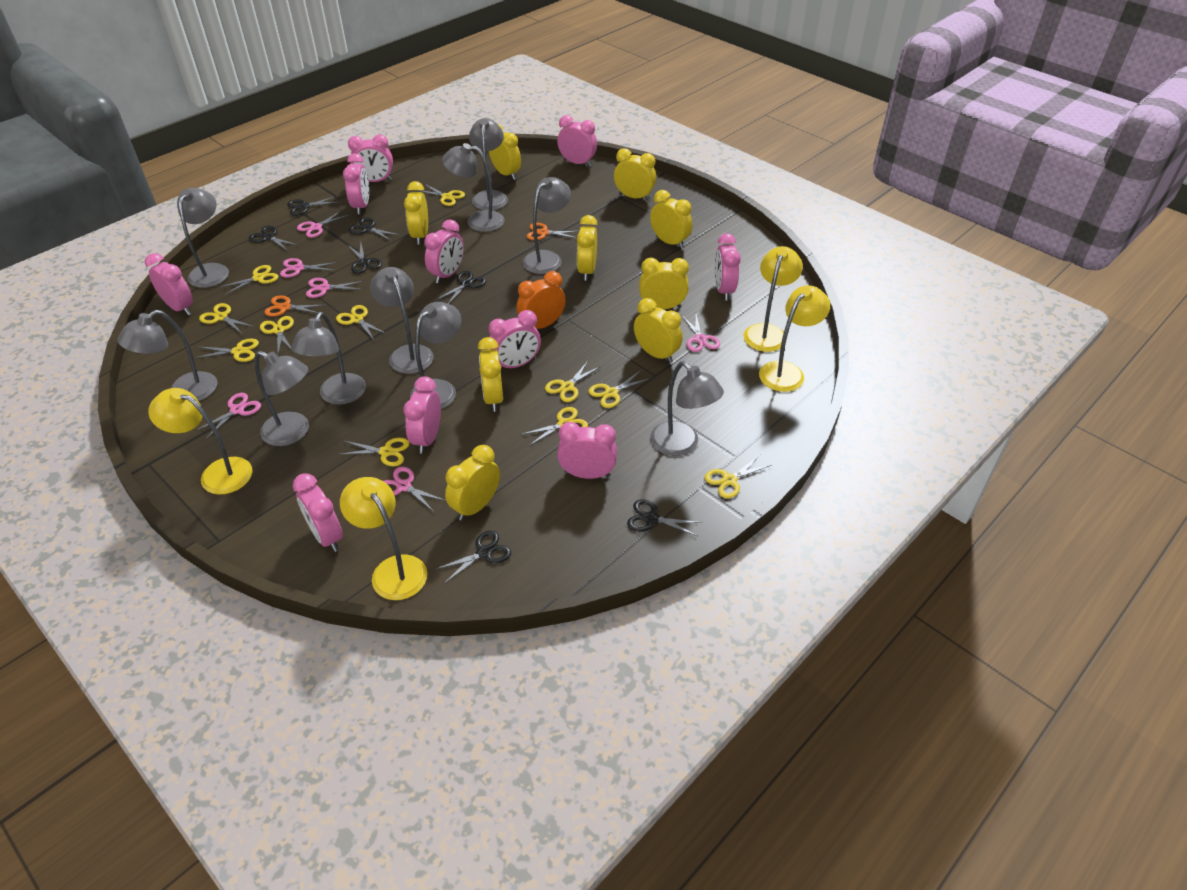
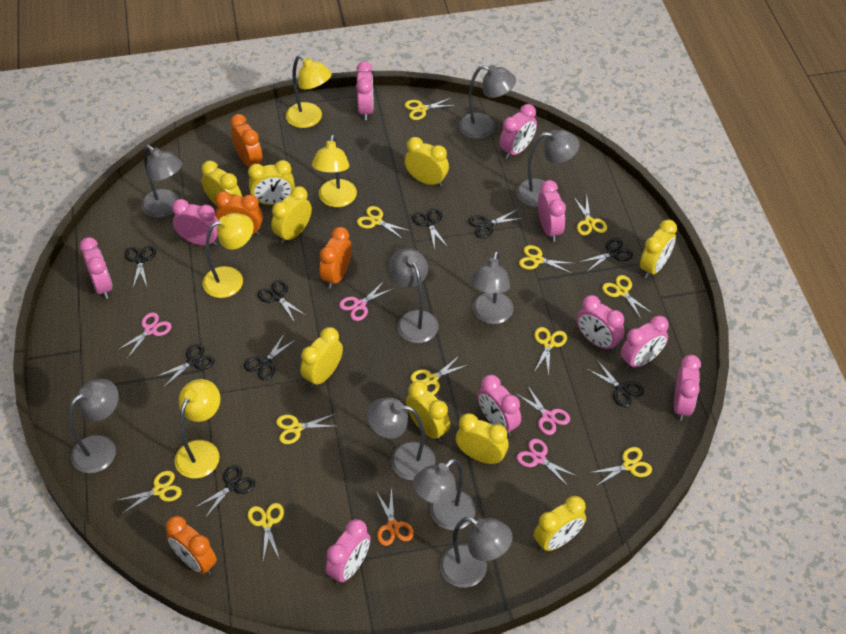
black scissors: [249,226,298,251] [287,196,337,216] [348,242,382,274] [349,217,400,241] [434,531,511,583] [436,271,486,304] [627,500,702,536] = 7 -> [125,245,156,287] [156,344,215,387] [194,465,255,518] [244,334,295,380] [258,280,307,323] [412,208,447,250] [468,209,524,238] [578,238,633,272] [587,360,644,407] = 9
grey lamp: [117,310,217,401] [177,188,229,288] [255,351,309,446] [291,312,366,405] [370,267,434,374] [410,302,461,409] [442,143,505,232] [469,118,508,210] [523,177,571,274] [650,361,724,456] = 10 -> [69,379,119,473] [141,145,182,218] [367,397,435,480] [388,248,438,343] [413,459,476,530] [440,517,513,588] [459,65,516,139] [470,251,514,324] [516,130,579,207] = 9
orange clock: [517,271,566,329] = 1 -> [166,516,217,575] [215,191,263,236] [230,114,263,167] [320,227,352,289] = 4
orange scissors: [265,295,323,317] [527,223,579,240] = 2 -> [376,487,414,546] = 1
pink scissors: [195,393,261,439] [280,258,337,278] [297,210,348,238] [306,278,364,298] [384,467,446,512] [682,314,720,352] = 6 -> [116,312,172,359] [339,280,394,321] [515,385,570,435] [517,439,578,487] = 4

